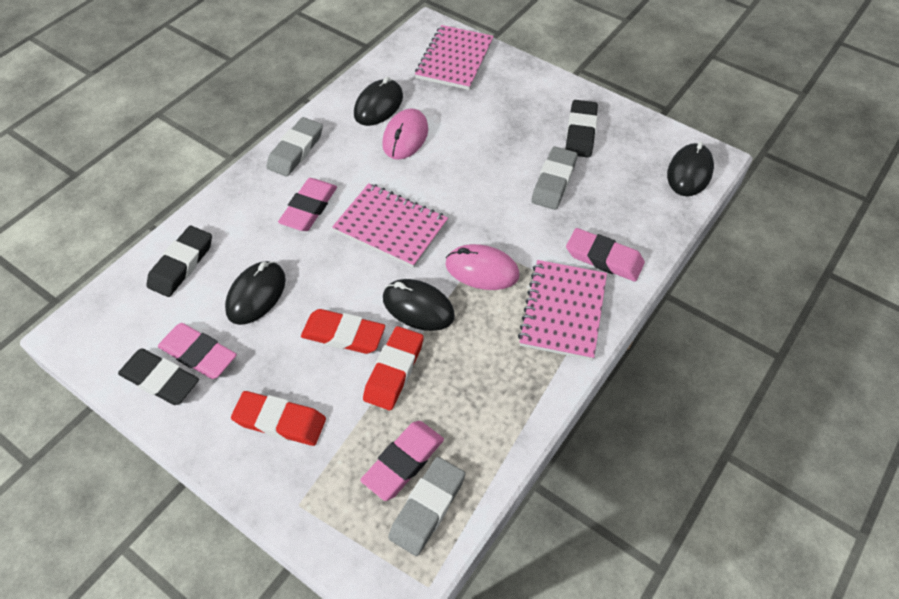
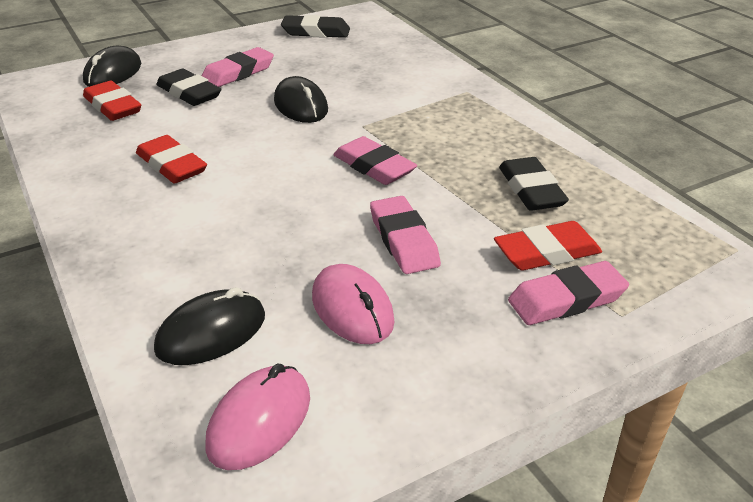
black mouse: [225,261,286,325] [354,77,403,126] [383,279,455,331] [667,142,714,196] = 4 -> [83,46,141,87] [154,287,265,365] [274,76,328,123] = 3
grey eraser: [267,117,323,177] [388,457,465,556] [531,147,577,210] = 3 -> none = 0
pink notebook: [332,183,448,268] [415,25,494,90] [518,260,607,360] = 3 -> none = 0

